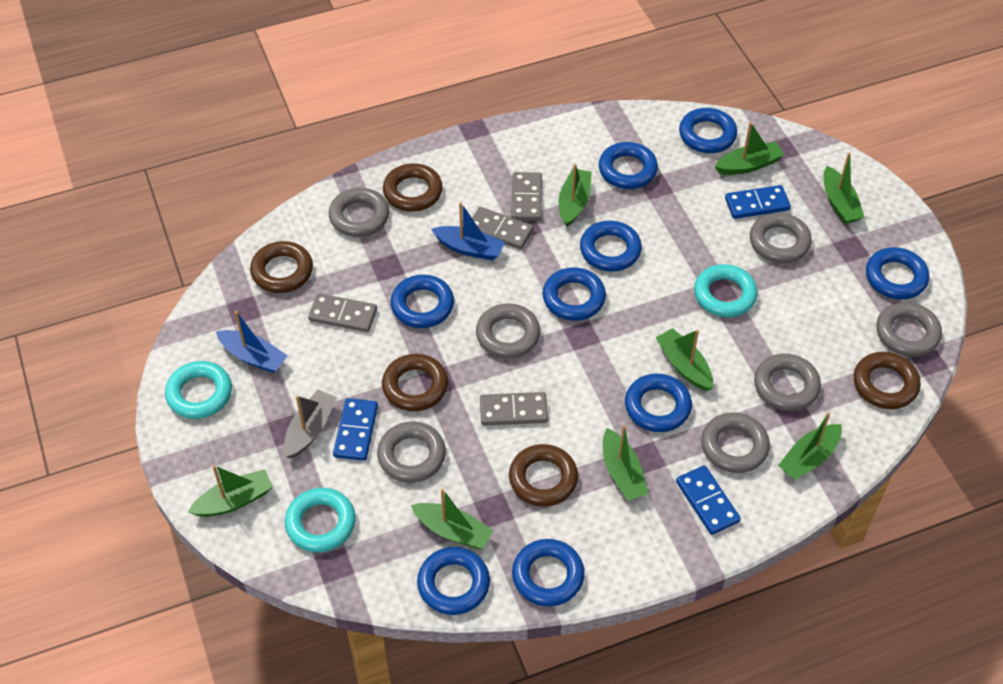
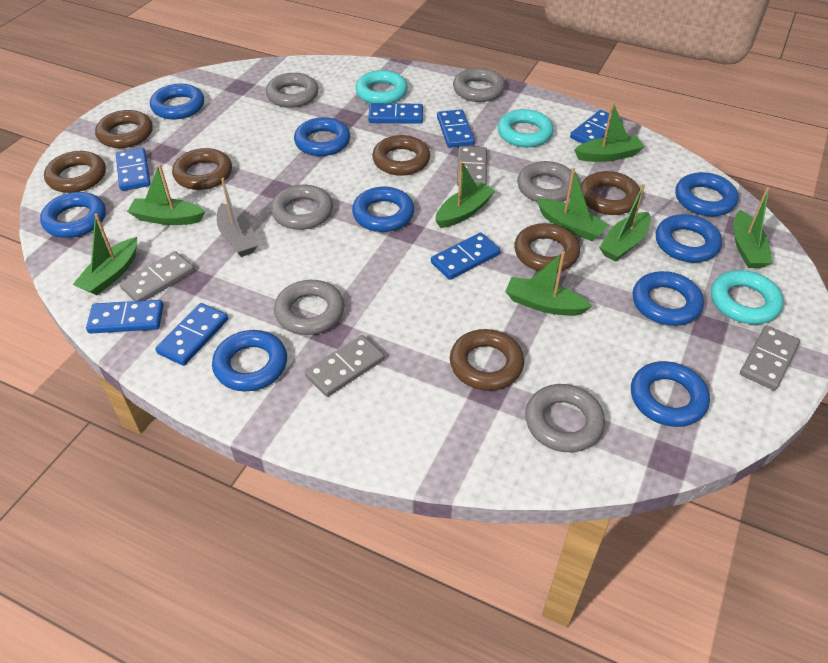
blue boat: [216,311,288,373] [431,202,505,261] = 2 -> none = 0
blue domino: [333,398,378,461] [676,465,741,535] [725,185,791,219] = 3 -> [86,300,163,334] [116,148,151,191] [155,303,228,366] [368,103,423,124] [431,233,500,280] [437,109,475,148] [570,110,622,144] = 7
brown ring: [250,241,313,293] [382,354,448,411] [383,163,443,212] [509,444,578,507] [854,352,921,409] = 5 -> [44,151,106,193] [95,110,153,148] [172,148,232,190] [372,135,430,176] [450,329,524,391] [514,223,580,272] [580,171,640,215] = 7
grey ring: [329,188,389,237] [377,421,446,483] [476,303,540,358] [701,412,770,473] [750,213,812,263] [754,354,821,411] [876,302,942,357] = 7 -> [266,73,319,108] [271,184,333,230] [274,280,345,335] [453,68,505,102] [517,161,575,202] [525,384,605,452] = 6

